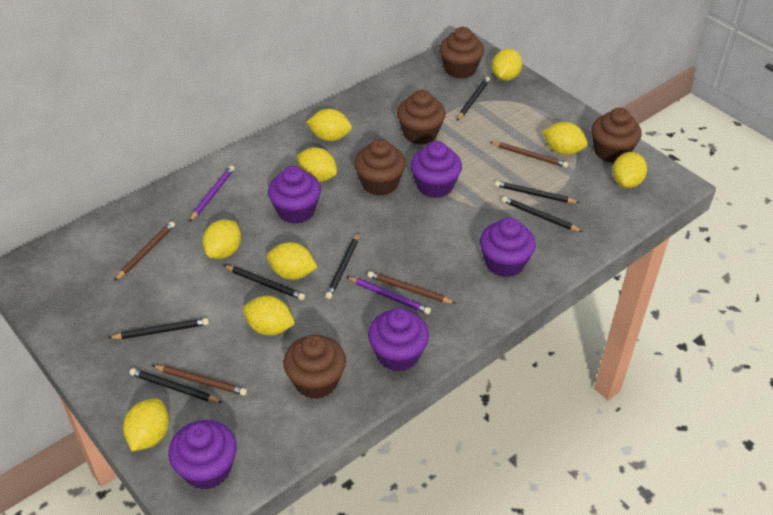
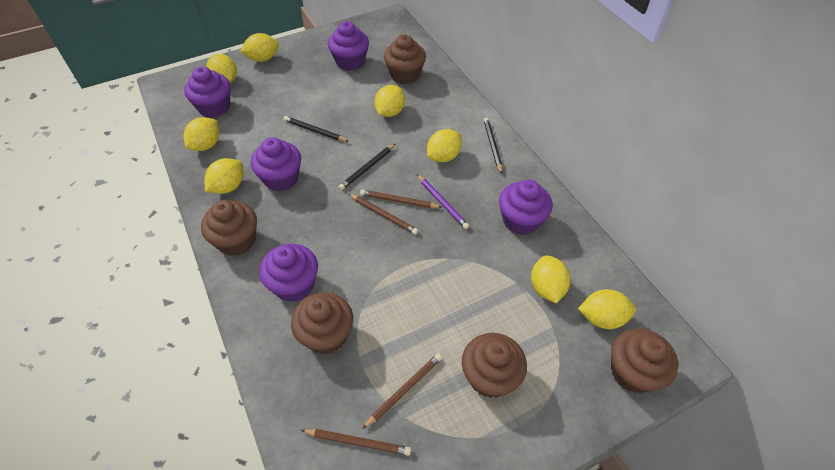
black pencil: [108,318,209,339] [129,368,223,403] [223,265,305,300] [325,233,359,299] [457,77,490,121] [495,181,580,203] [502,196,583,232] = 7 -> [283,116,349,142] [339,143,396,190] [484,118,502,174] = 3
purple pencil: [189,166,235,222] [346,276,431,314] = 2 -> [417,174,469,229] = 1
yellow lemon: [123,399,169,451] [202,220,241,259] [243,296,295,336] [267,242,318,280] [297,147,337,182] [306,109,352,141] [492,49,522,81] [542,122,588,155] [612,152,647,188] = 9 -> [184,117,219,151] [205,158,243,194] [206,54,237,83] [240,33,279,62] [374,85,405,117] [427,129,462,162] [531,255,570,304] [578,289,636,329] = 8

